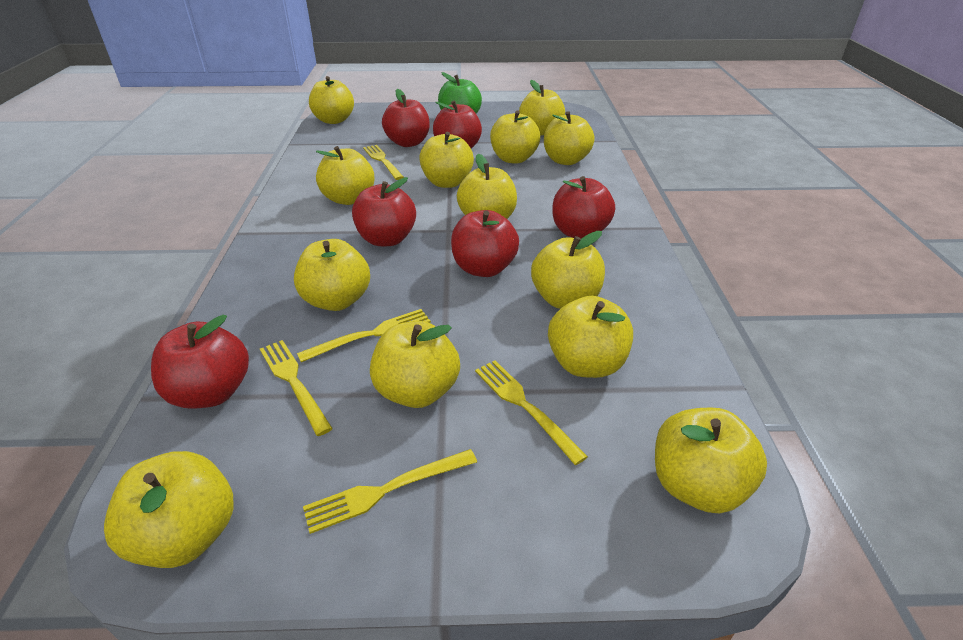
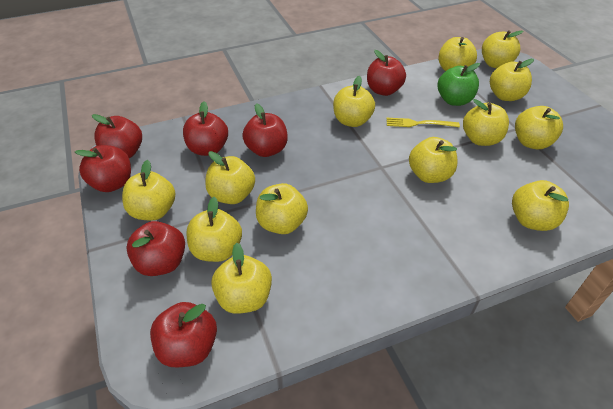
red apple: [151,315,249,409] [352,177,416,246] [382,89,430,147] [433,100,482,148] [451,210,519,277] [552,176,615,238] = 6 -> [75,145,131,192] [92,114,142,158] [126,221,185,276] [150,302,217,367] [183,101,228,156] [242,103,288,157] [367,50,406,96] = 7
yellow fork: [260,340,333,436] [297,309,431,362] [303,449,477,534] [363,145,404,180] [475,360,588,465] = 5 -> [386,118,460,127] = 1

